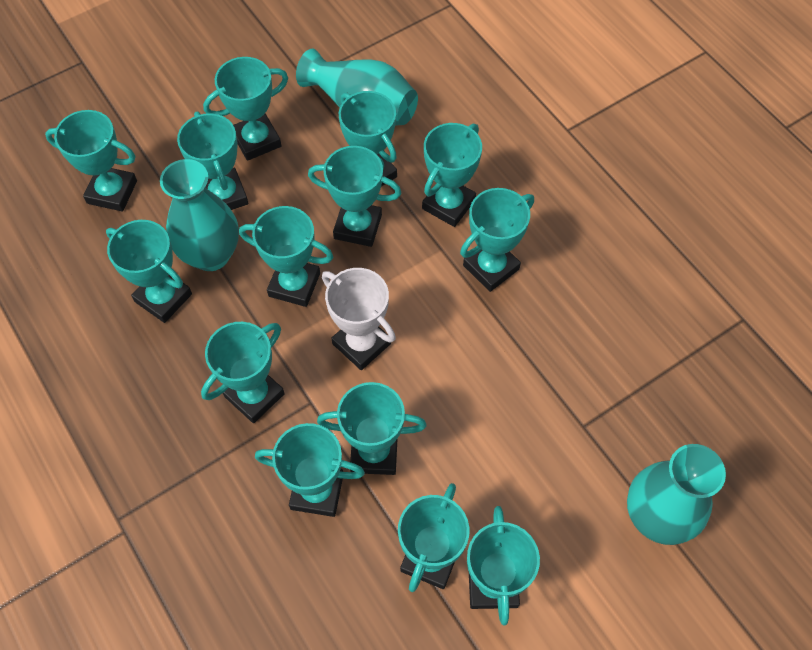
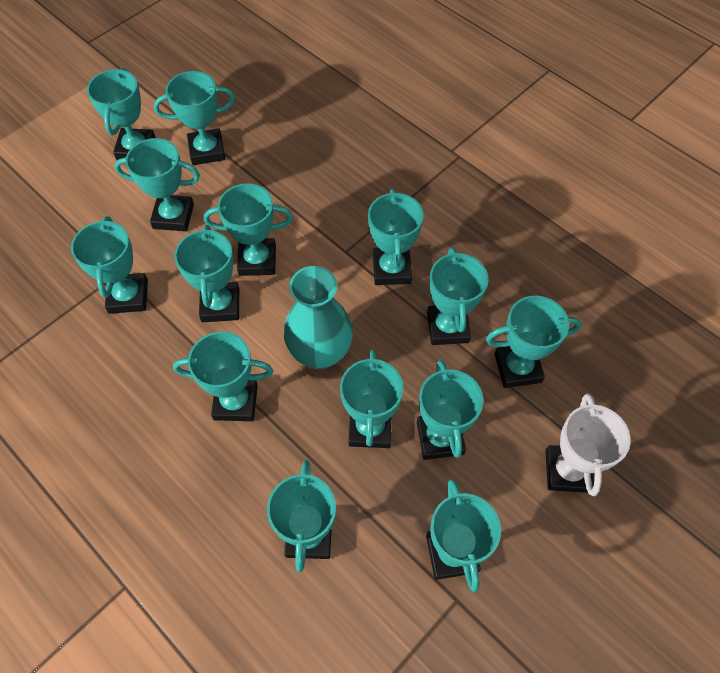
turquoise vase: [160,159,239,271] [296,49,418,126] [627,444,726,545] = 3 -> [284,266,353,369] = 1

